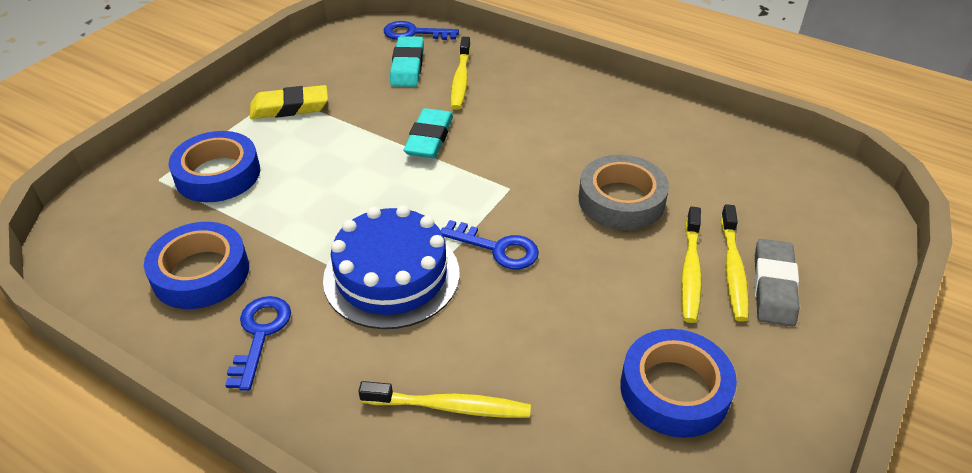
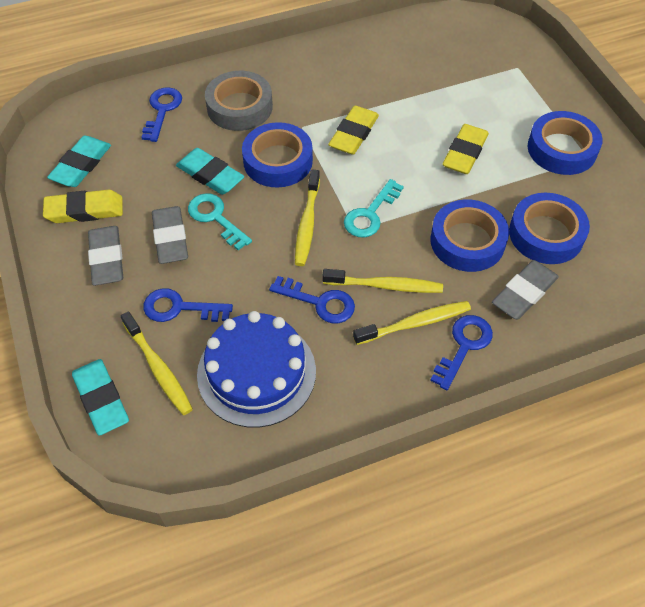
blue key: [225,296,291,391] [384,21,459,40] [441,220,539,269] = 3 -> [141,87,182,142] [143,288,233,322] [269,276,355,323] [430,315,493,390] = 4
blue tape: [144,222,249,309] [169,131,260,202] [620,329,737,438] = 3 -> [242,122,313,188] [430,199,509,272] [509,193,590,264] [528,111,603,175] = 4
grey eraser: [754,239,799,327] = 1 -> [88,226,123,286] [152,206,188,264] [492,260,559,319] = 3
turquoise eraser: [390,36,424,87] [404,108,453,158] = 2 -> [47,136,111,187] [72,359,129,436] [176,148,244,195] = 3
turquoise key: none = 0 -> [188,193,252,251] [344,179,404,237] = 2
yellow eraser: [250,85,328,119] = 1 -> [43,190,123,223] [328,106,379,155] [442,124,489,174] = 3

